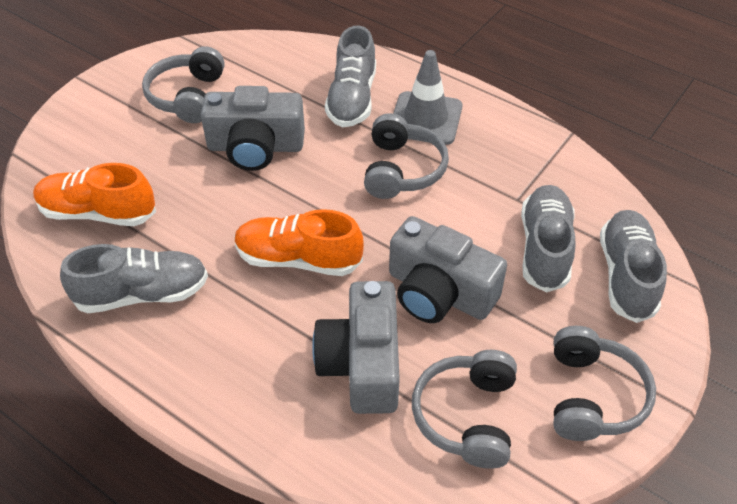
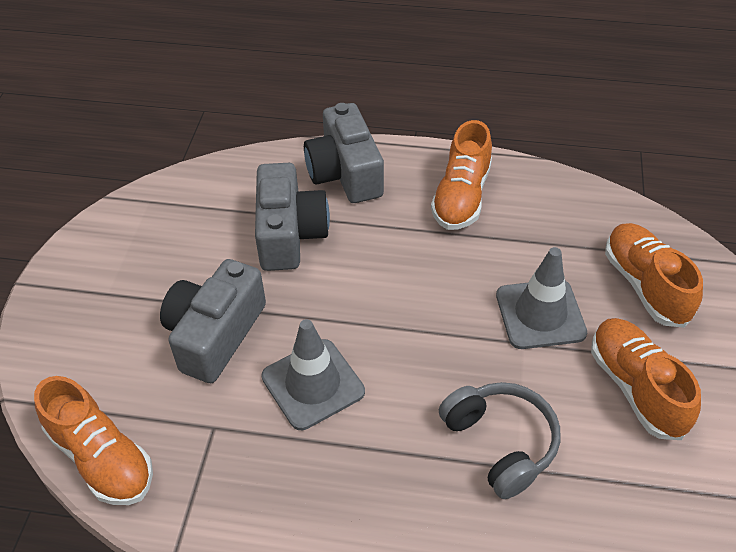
grey headphones: [142,46,225,123] [364,113,449,199] [412,350,517,469] [554,326,656,441] = 4 -> [439,382,560,499] = 1
grey shoe: [60,244,208,313] [325,25,376,127] [521,185,576,293] [600,210,667,323] = 4 -> none = 0
grey traffic cone: [393,50,462,145] = 1 -> [261,319,365,430] [496,247,587,349] = 2
orange shoe: [33,163,156,226] [234,209,364,276] = 2 -> [34,376,153,505] [431,120,492,230] [591,318,701,440] [605,223,703,328] = 4

